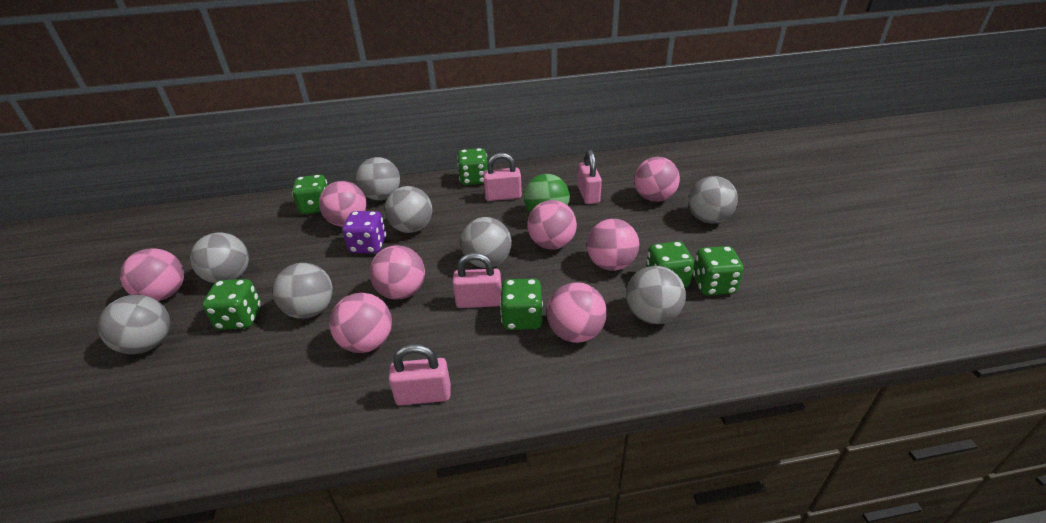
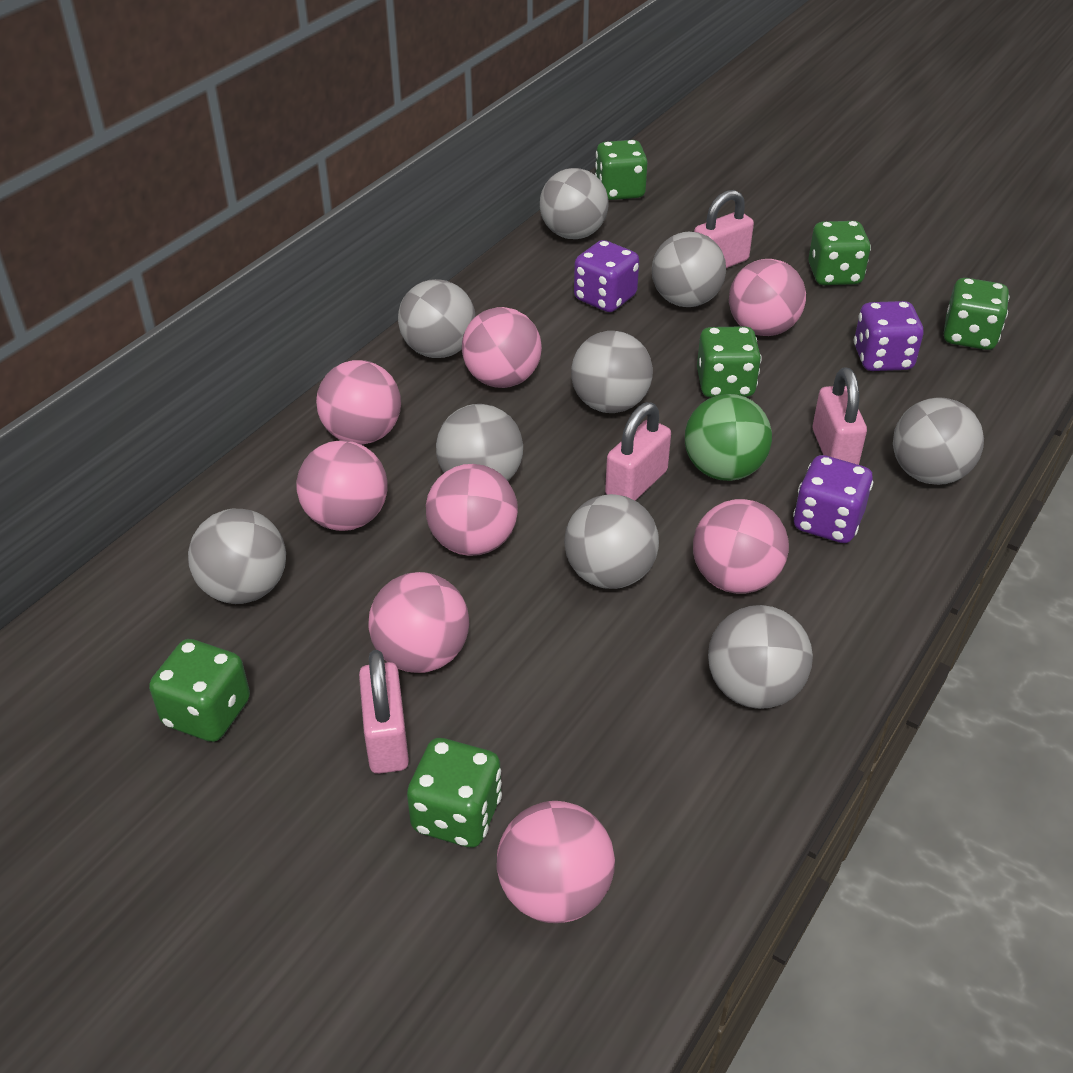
grey ball: [98,295,170,354] [190,232,249,283] [273,263,333,319] [356,157,400,200] [385,186,432,233] [460,217,511,268] [626,266,686,324] [688,176,738,224] = 8 -> [188,509,286,604] [398,279,476,358] [436,404,523,481] [540,168,609,239] [564,494,659,589] [571,331,653,413] [652,232,726,307] [708,605,813,709] [893,397,984,485] = 9
purple dice: [342,211,386,253] = 1 -> [574,240,639,312] [793,455,873,543] [854,301,923,371] = 3

